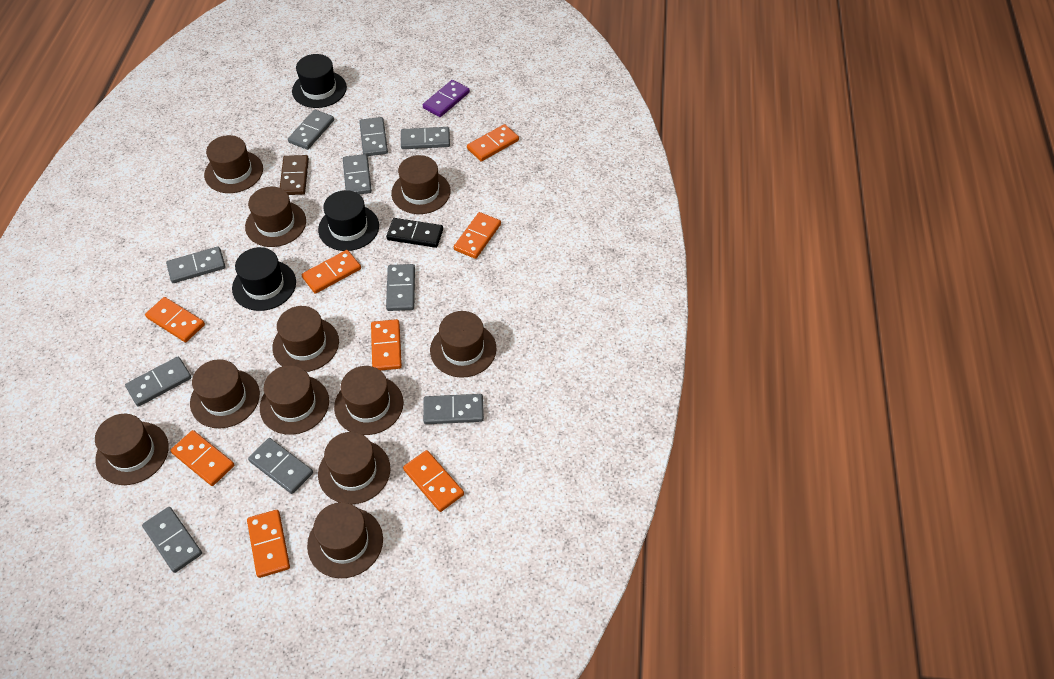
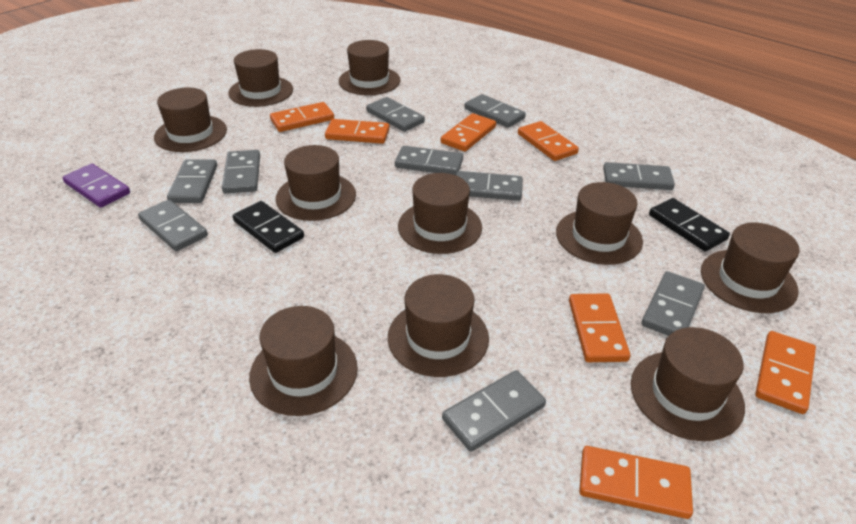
black domino: [386,218,443,248] = 1 -> [232,201,304,253] [649,198,730,251] = 2
black hat: [232,247,296,311] [292,54,347,108] [318,190,379,251] = 3 -> none = 0
brown domino: [280,155,309,195] = 1 -> none = 0
brown hat: [95,414,169,485] [190,359,260,428] [204,135,263,193] [245,187,306,247] [260,365,329,435] [272,306,339,372] [307,502,383,578] [318,432,390,504] [334,366,404,435] [391,155,450,214] [430,311,497,378] = 11 -> [154,87,227,152] [228,49,293,107] [249,306,358,416] [276,145,356,221] [339,40,401,95] [388,274,489,377] [398,173,482,254] [556,182,643,265] [631,327,745,441] [701,223,799,313] = 10
orange domino: [145,297,205,342] [170,430,234,486] [247,510,290,578] [301,250,361,294] [371,319,402,371] [403,450,464,512] [454,212,501,259] [467,124,519,162] = 8 -> [270,102,334,132] [325,119,390,144] [441,113,496,152] [518,121,579,161] [569,293,630,362] [579,446,693,519] [755,331,816,414] = 7

